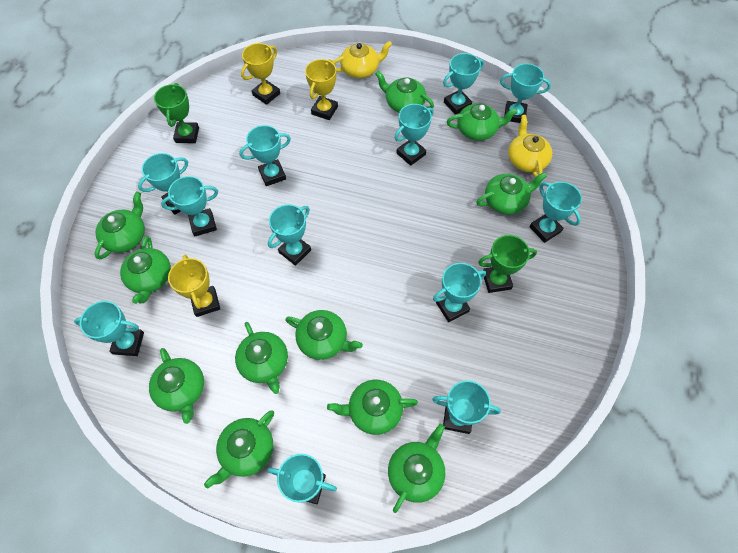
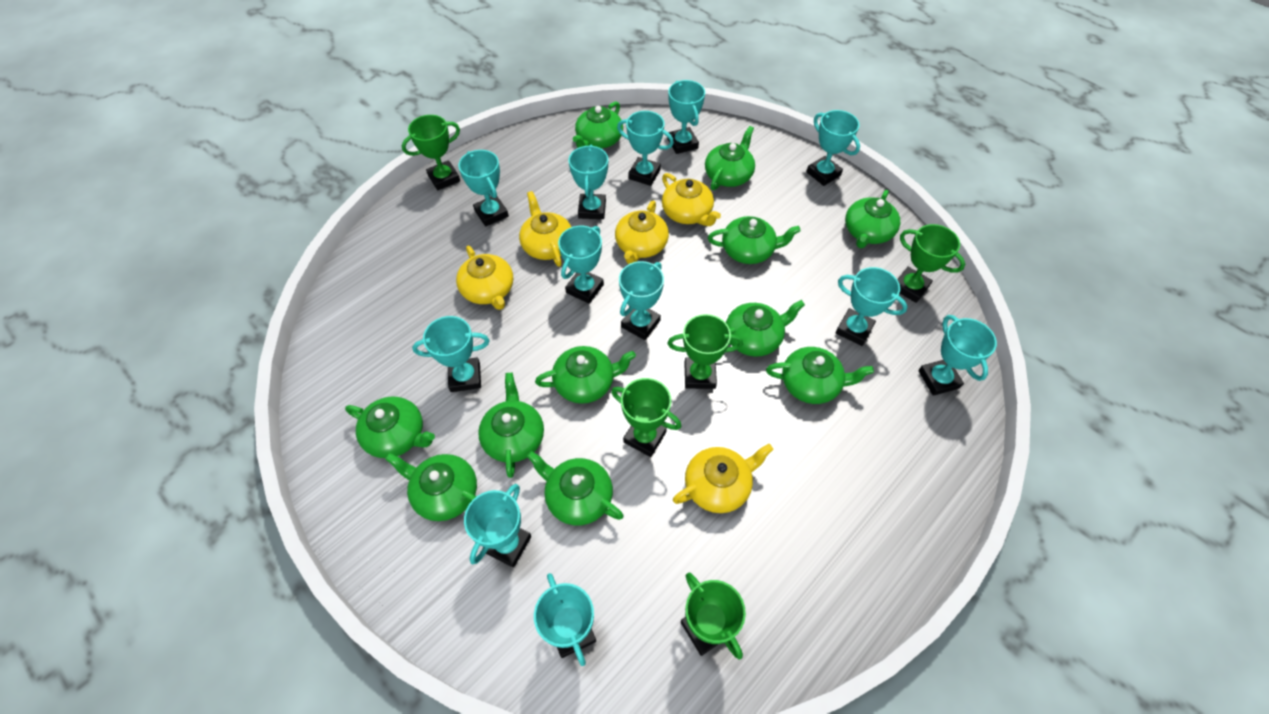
green trophy: [154,83,199,143] [478,235,537,293] = 2 -> [402,115,460,190] [611,378,682,457] [668,314,743,389] [681,573,746,660] [897,224,965,303] = 5
yellow teapot: [333,41,392,78] [508,115,552,178] = 2 -> [456,246,513,310] [519,191,571,267] [615,201,669,264] [662,173,721,226] [673,444,773,513] = 5
yellow trophy: [168,255,220,317] [241,43,280,105] [305,59,338,120] = 3 -> none = 0

